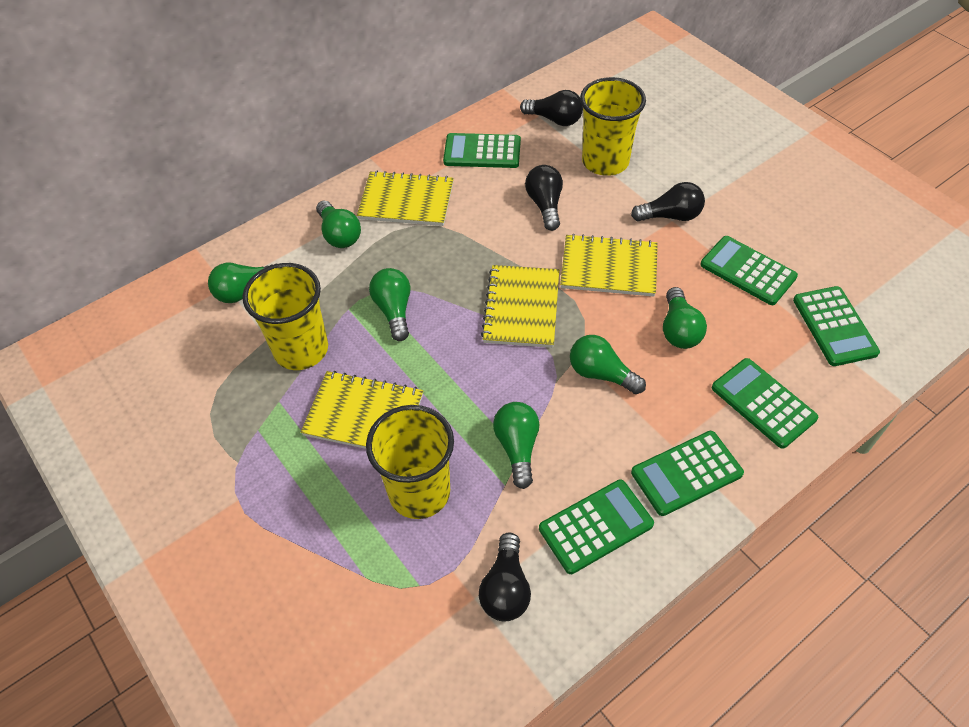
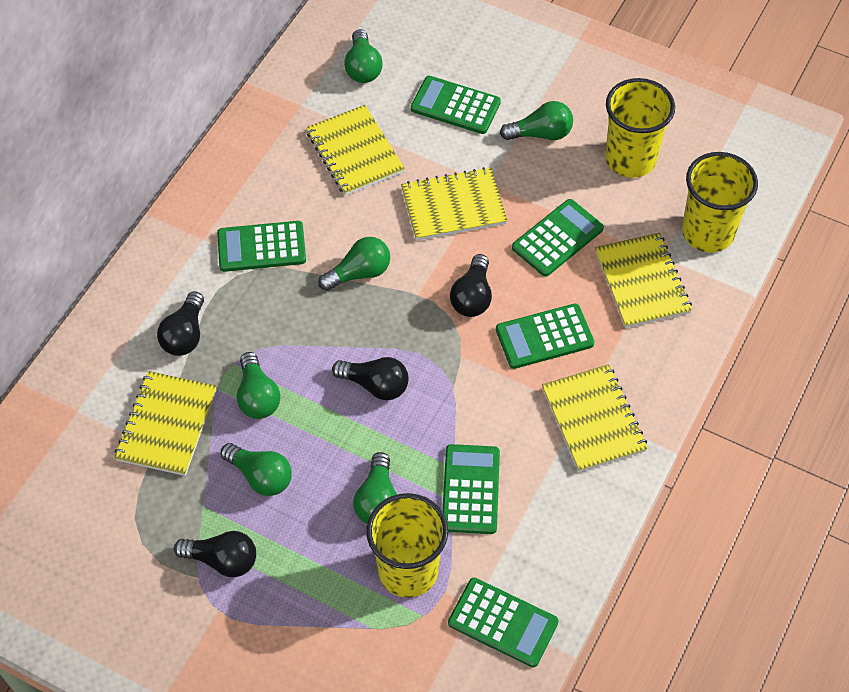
yellow notebook: [301,371,423,449] [357,171,454,226] [481,265,559,348] [560,234,658,297] = 4 -> [114,371,217,476] [306,105,405,196] [401,167,508,241] [542,364,648,472] [595,233,692,328] = 5

